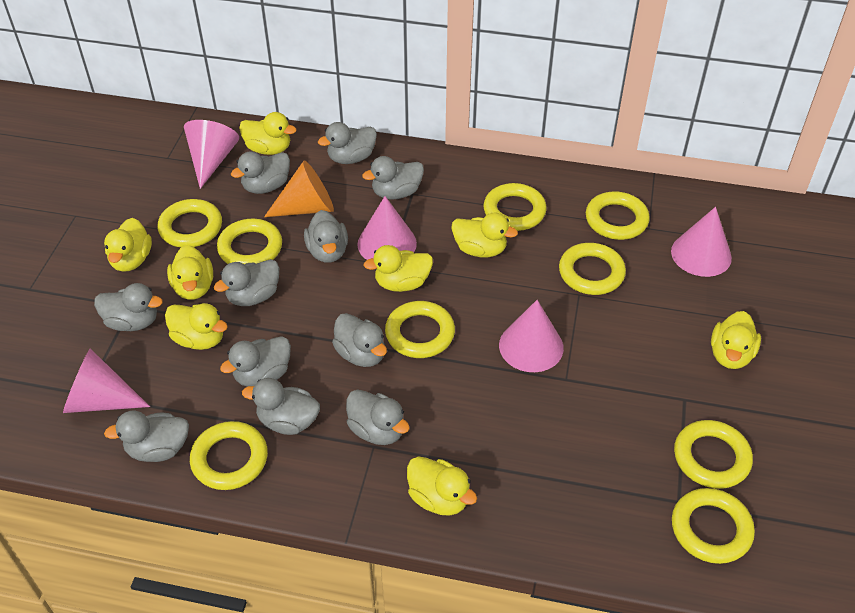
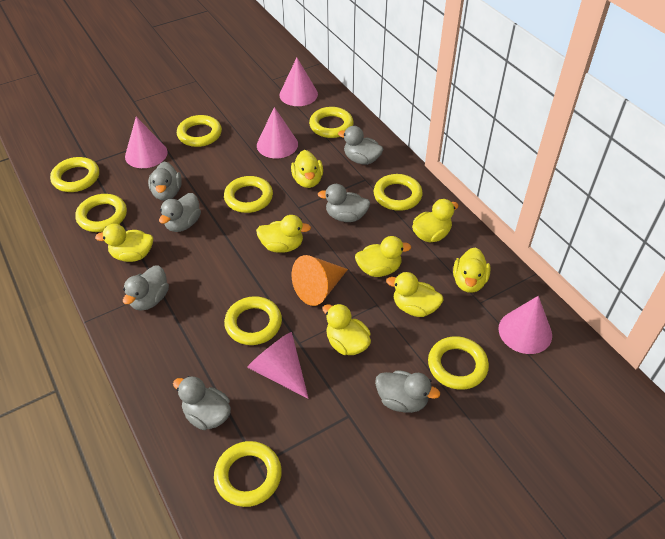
grey duck: [94,283,163,331] [104,411,189,462] [214,259,279,306] [220,336,291,387] [231,151,290,194] [242,378,320,435] [304,210,348,263] [318,122,377,164] [332,313,387,367] [346,389,410,445] [362,156,424,199] = 11 -> [123,265,169,311] [148,161,182,201] [159,193,201,232] [173,376,231,430] [318,184,370,222] [338,126,383,165] [375,370,440,413] = 7

